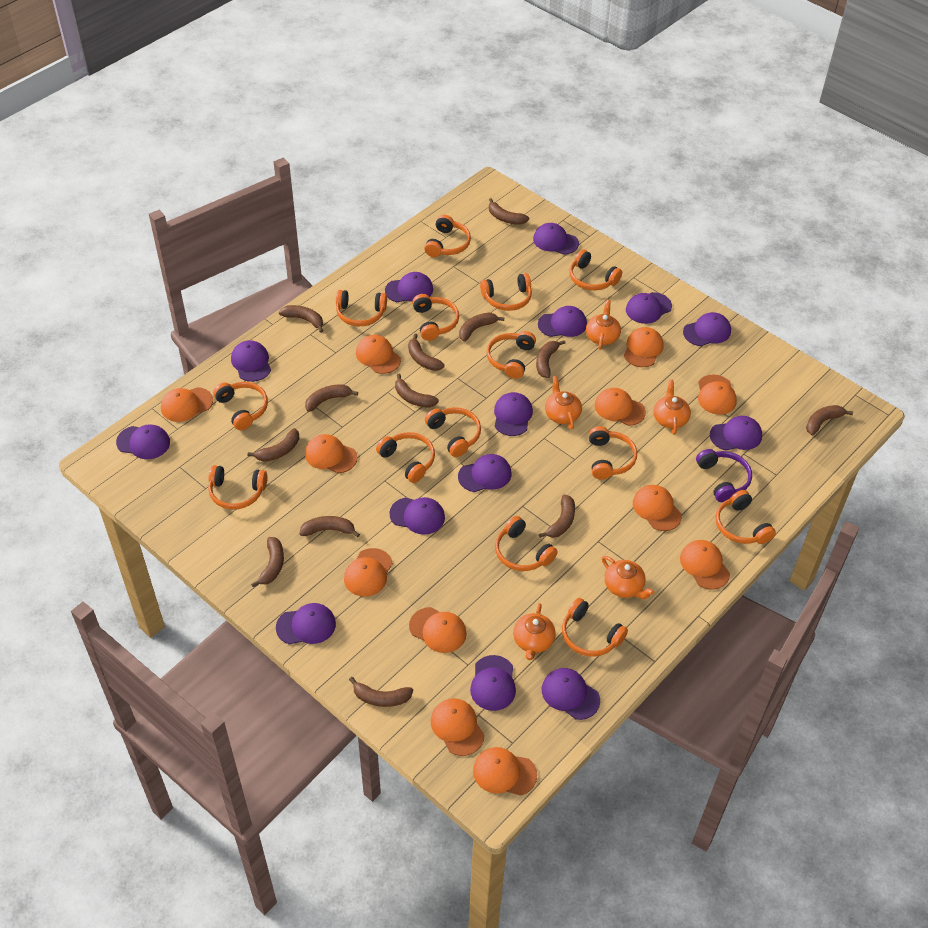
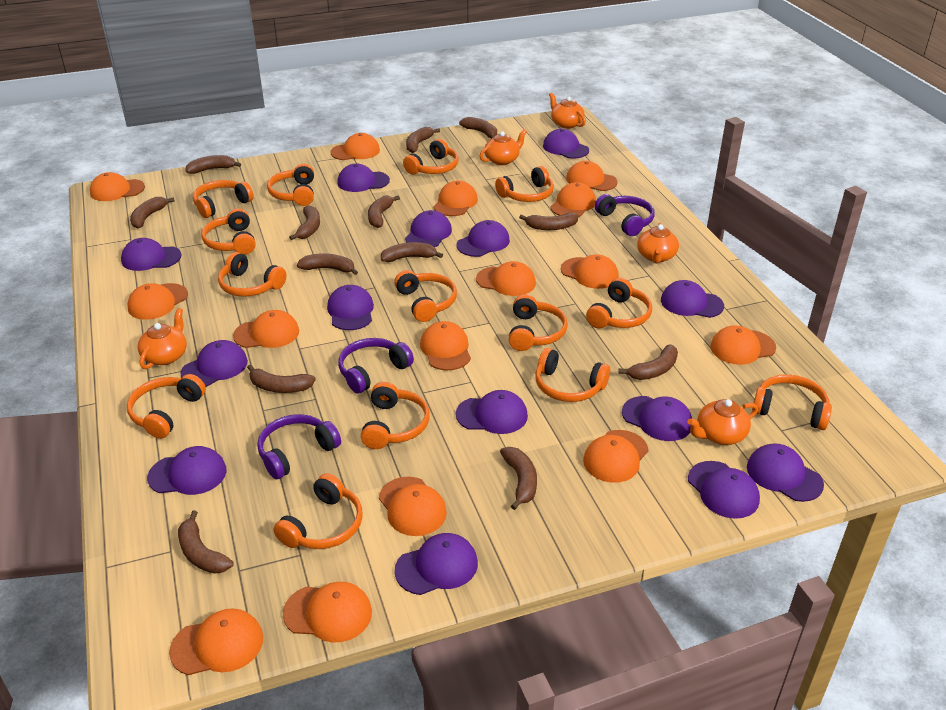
orange cap: [161,387,213,422] [305,434,357,473] [344,548,393,597] [356,335,401,374] [409,607,467,653] [431,698,485,756] [473,747,537,796] [595,388,646,426] [624,327,664,367] [633,485,682,531] [680,540,730,589] [698,375,737,415] = 12 -> [90,172,145,201] [128,283,188,320] [169,608,263,675] [233,310,299,348] [283,582,372,642] [330,133,380,160] [379,477,447,536] [420,321,471,370] [433,181,478,216] [476,261,536,296] [550,182,596,217] [561,254,619,289] [566,161,618,191] [583,430,648,483] [710,325,776,365] = 15
purple headphones: [696,449,752,502] = 1 -> [257,414,341,479] [338,338,414,394] [595,194,655,236] = 3

